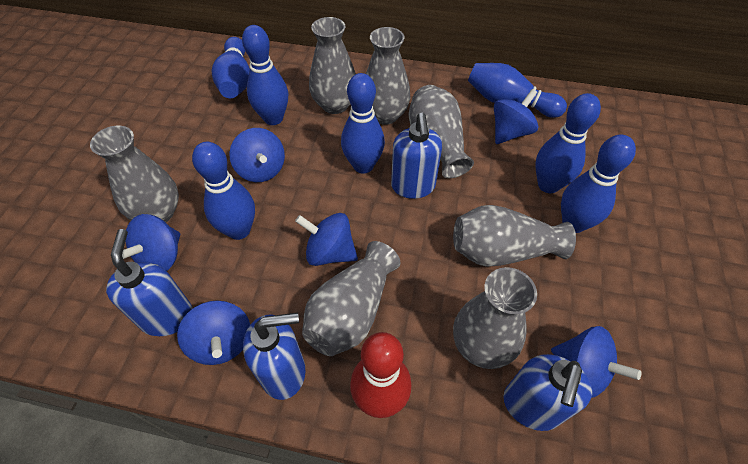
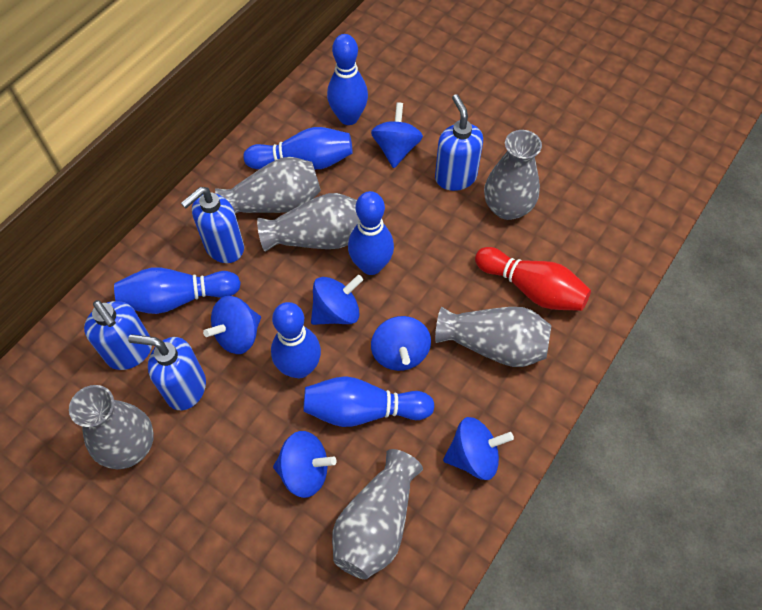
blue bowling pin: [192,142,255,240] [212,37,250,98] [242,25,288,125] [341,73,385,174] [468,63,567,118] [535,93,601,193] [561,134,636,233] = 7 -> [114,267,241,314] [243,127,353,169] [271,302,321,378] [303,376,435,427] [327,34,368,125] [348,191,394,275] = 6
grey vase: [90,126,179,222] [302,241,400,356] [309,17,356,114] [366,27,410,125] [408,85,474,178] [453,205,576,267] [453,267,537,369] = 7 -> [69,385,154,469] [215,157,321,214] [257,193,359,252] [332,449,423,579] [435,307,552,367] [484,130,542,220] = 6

